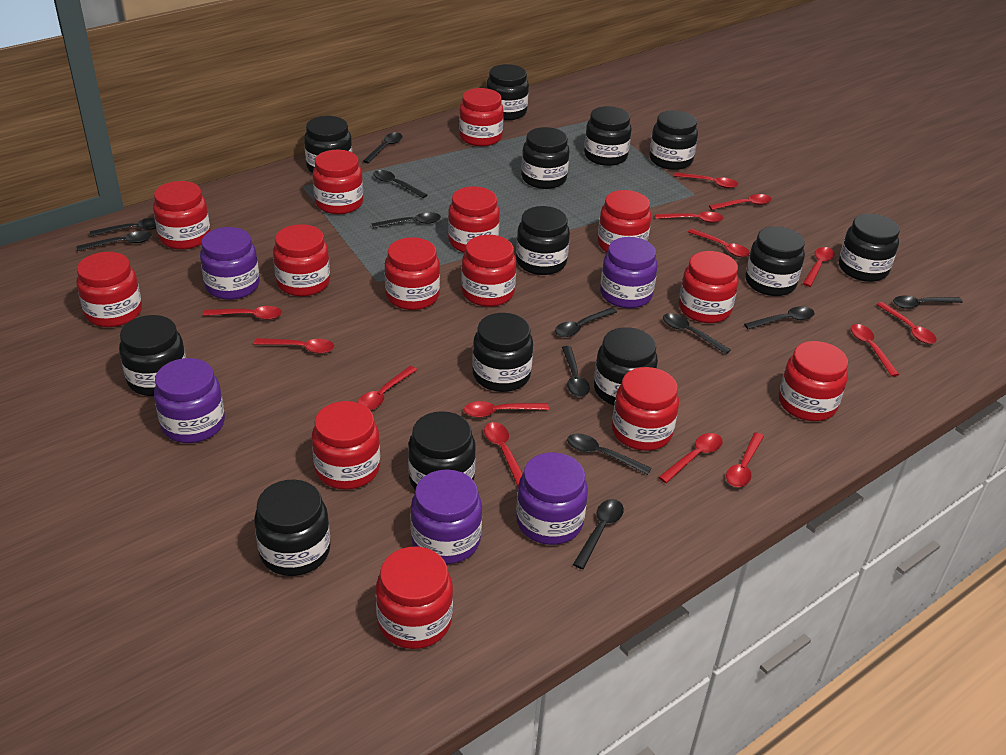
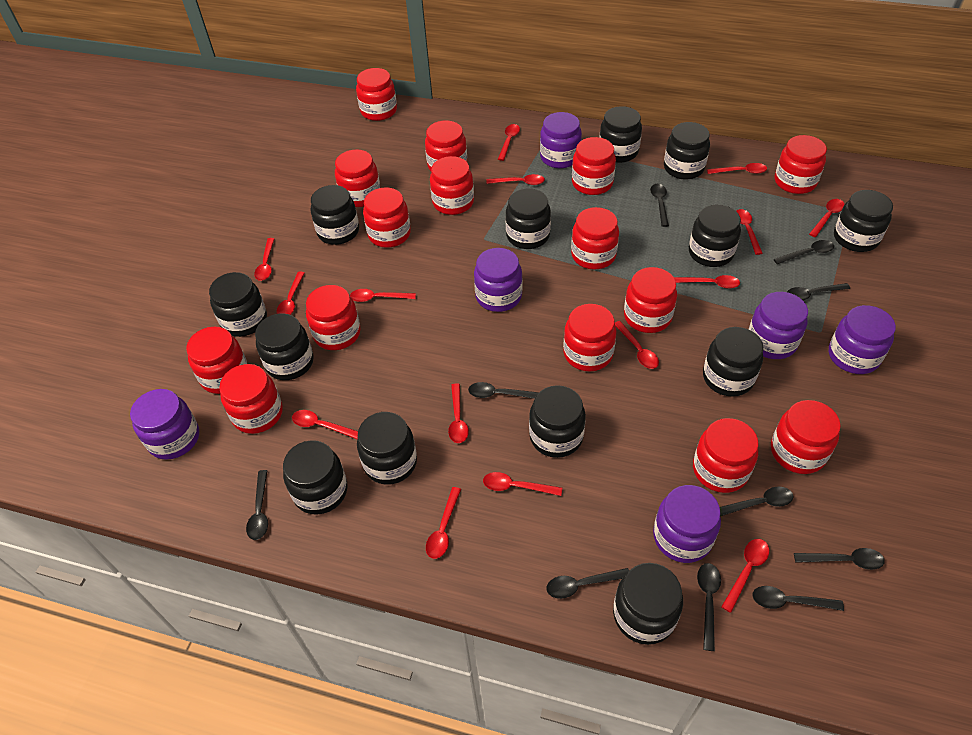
black spoon: [76,231,152,251] [90,218,156,236] [363,133,402,163] [372,212,441,228] [373,170,427,198] [555,308,617,337] [562,346,590,397] [567,433,651,475] [573,499,624,569] [663,313,731,354] [744,306,815,329] [893,296,963,309] = 12 -> [246,470,268,540] [468,382,539,399] [546,568,629,599] [650,184,669,227] [697,563,721,651] [720,487,794,516] [752,586,844,611] [774,240,834,264] [787,283,850,300] [794,548,885,570] = 10
purple jar: [154,358,225,443] [200,227,260,300] [411,469,482,564] [516,452,588,545] [600,237,657,308] = 5 -> [130,389,199,460] [474,248,522,312] [540,112,582,168] [653,485,721,563] [749,292,808,359] [829,305,896,374] = 6
red jar: [76,252,142,327] [153,181,211,249] [273,224,330,296] [312,401,380,490] [313,150,363,214] [376,547,453,649] [385,237,440,310] [448,186,500,253] [459,88,504,146] [461,235,517,307] [598,190,651,252] [612,367,679,451] [679,251,739,323] [779,341,848,421] = 14 -> [186,326,248,394] [219,364,283,434] [306,285,361,350] [335,150,380,207] [356,68,397,121] [363,188,411,248] [425,121,467,171] [430,156,474,215] [563,304,616,371] [571,207,619,269] [572,137,616,195] [624,267,677,333] [693,418,758,493] [771,400,841,474] [775,135,827,194] = 15
red spoon: [203,306,282,320] [254,338,334,354] [357,366,417,410] [464,401,549,418] [484,422,523,486] [655,212,723,223] [659,433,723,483] [674,172,738,188] [688,229,750,257] [709,194,772,210] [726,432,764,487] [803,247,834,287] [851,324,899,376] [877,302,937,344] = 14 -> [254,238,274,281] [277,272,305,315] [292,410,358,439] [350,289,416,302] [426,487,461,559] [448,383,469,443] [483,472,562,496] [486,174,545,185] [498,124,520,161] [615,321,659,369] [674,275,740,289] [707,163,767,174] [721,539,769,613] [736,209,763,255] [809,199,845,237] = 15

